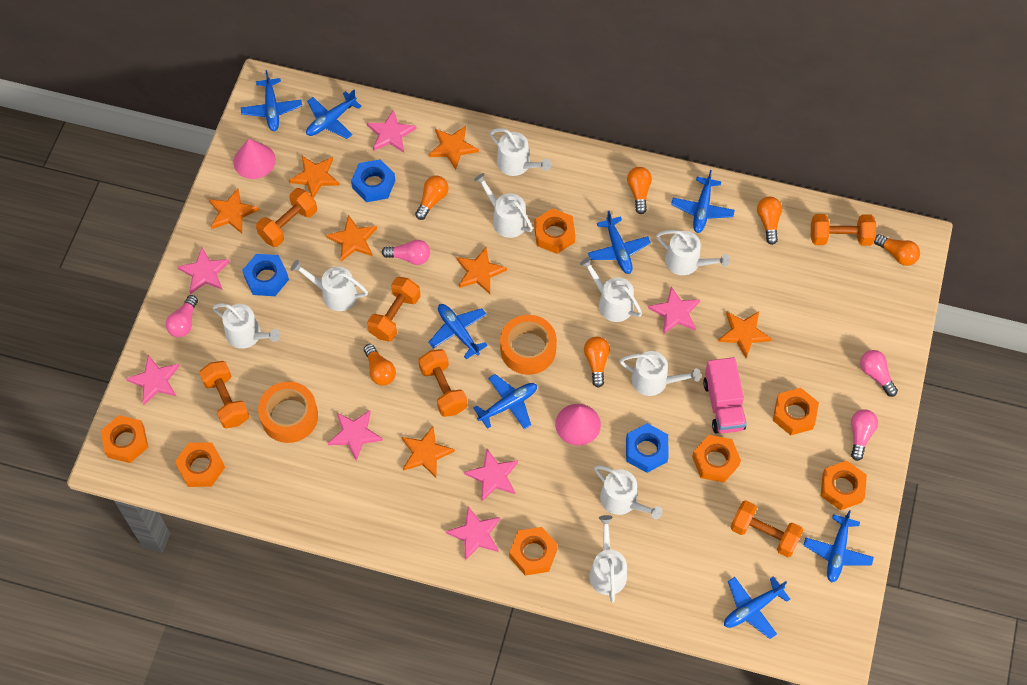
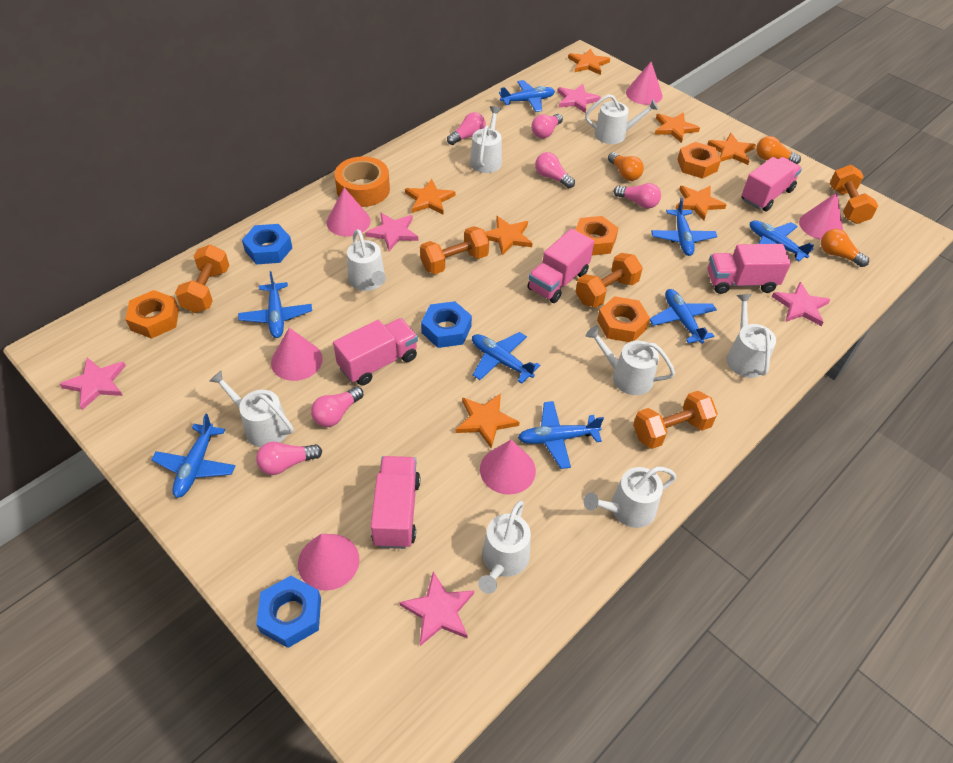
orange dumbbell: [199,361,249,428] [256,188,317,247] [367,277,421,342] [418,349,467,417] [731,500,804,558] [811,214,876,246] = 6 -> [175,245,229,313] [420,226,489,274] [575,253,643,308] [633,391,718,449] [830,165,878,224] = 5
orange light bulb: [364,344,396,386] [415,175,449,220] [584,336,610,388] [627,167,652,214] [757,196,782,245] [874,234,920,266] = 6 -> [608,152,644,181] [756,136,801,164] [821,229,869,267] = 3
orange nut: [101,415,148,463] [175,442,225,487] [509,527,558,576] [534,208,575,254] [692,435,741,482] [773,388,819,435] [821,461,867,510] = 7 -> [125,290,179,339] [575,216,619,255] [597,296,650,342] [677,142,721,179] = 4
orange tape: [258,382,318,443] [500,315,557,375] = 2 -> [335,156,390,207] = 1
pink cone: [233,139,276,179] [555,404,601,446] = 2 -> [271,328,323,381] [298,534,360,591] [327,188,371,237] [480,440,536,495] [626,61,663,105] [799,193,843,240] = 6
pink light bulb: [165,295,198,337] [382,240,430,265] [851,409,878,461] [860,350,898,397] = 4 -> [256,442,322,475] [311,386,363,427] [447,112,486,145] [531,114,563,138] [535,152,575,188] [614,183,661,209] = 6
pink star: [126,355,179,405] [177,247,230,294] [328,410,383,461] [367,110,417,153] [446,506,500,560] [464,449,518,501] [648,287,700,335] = 7 -> [60,358,126,410] [365,213,418,251] [399,572,474,646] [557,84,601,113] [772,282,831,326] = 5
pink truck: [703,357,747,434] = 1 -> [333,318,418,386] [371,456,420,549] [527,228,594,303] [708,244,791,294] [742,157,802,212] = 5
white watering can: [213,303,280,349] [291,260,368,311] [474,173,533,238] [490,128,551,176] [580,257,642,322] [589,515,627,603] [594,465,662,520] [620,351,701,396] [656,230,730,275] = 9 -> [210,371,293,447] [347,229,386,291] [470,106,502,173] [478,500,531,594] [584,467,676,528] [585,94,658,144] [586,326,675,395] [726,294,776,378] = 8

